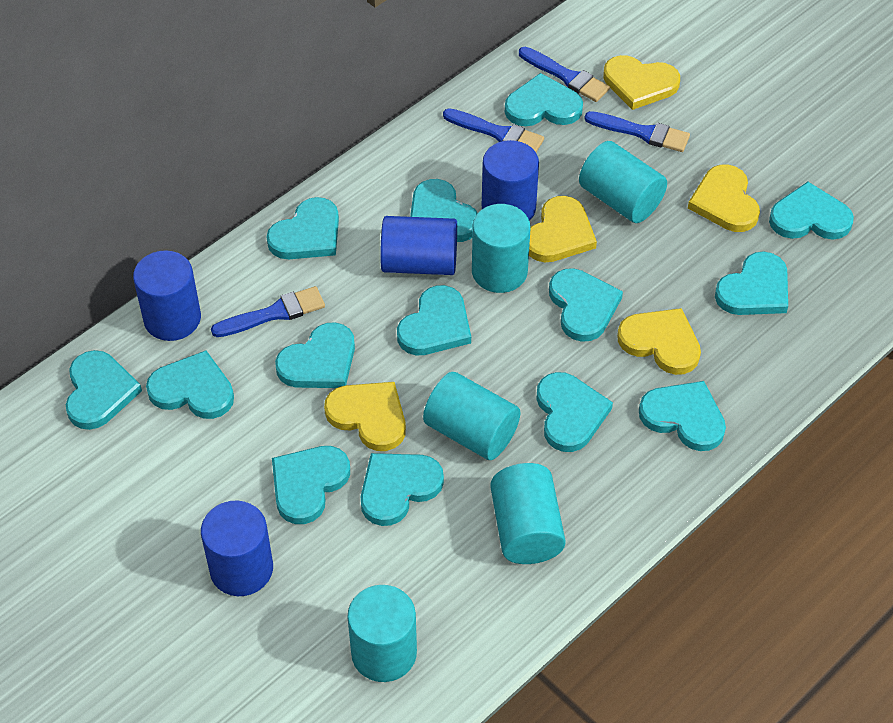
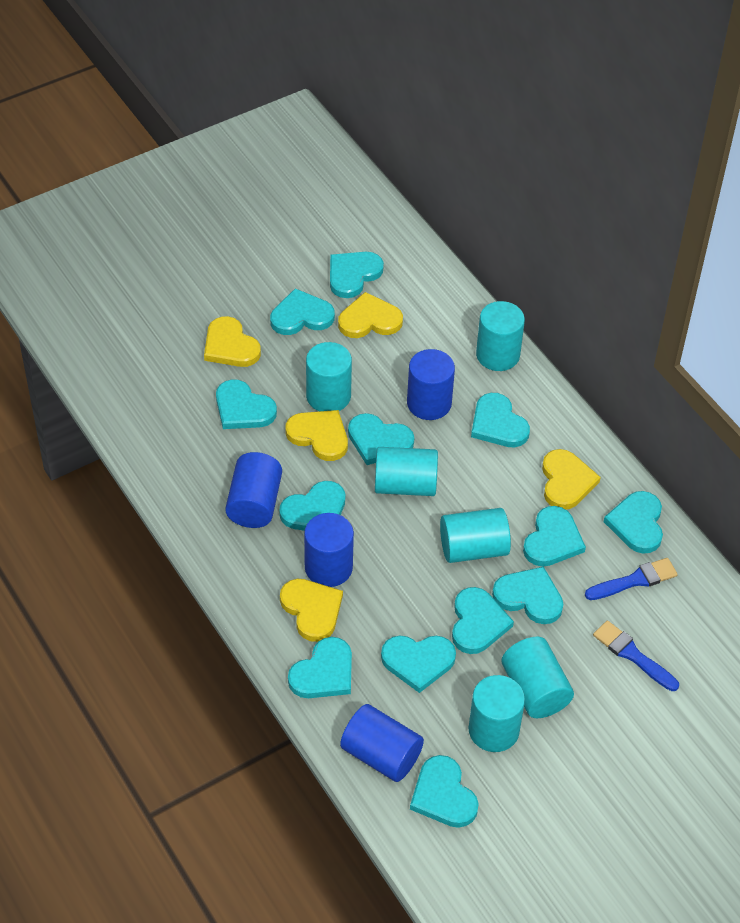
blue brush: [211,286,325,337] [443,108,544,152] [519,47,610,102] [584,111,690,152] = 4 -> [585,558,678,600] [593,621,679,691] = 2
turquoise cylinder: [347,585,417,682] [423,372,521,460] [472,204,530,293] [490,463,566,564] [579,141,667,223] = 5 -> [306,342,352,411] [375,447,438,496] [440,508,511,563] [469,675,525,752] [476,301,525,371] [502,637,574,718] = 6
turquoise heart: [66,350,142,430] [146,351,234,419] [266,197,339,259] [272,446,350,524] [275,322,355,388] [361,453,444,526] [397,285,471,355] [410,179,478,242] [505,73,583,126] [536,372,613,452] [549,268,623,342] [639,381,726,451] [715,251,788,315] [769,182,854,240] = 14 -> [216,379,277,429] [270,288,335,335] [279,481,345,531] [288,637,352,698] [330,252,384,298] [348,413,414,465] [381,636,456,693] [410,755,479,828] [452,587,514,654] [471,393,530,447] [492,566,563,624] [523,506,586,567] [604,491,663,554] = 13

